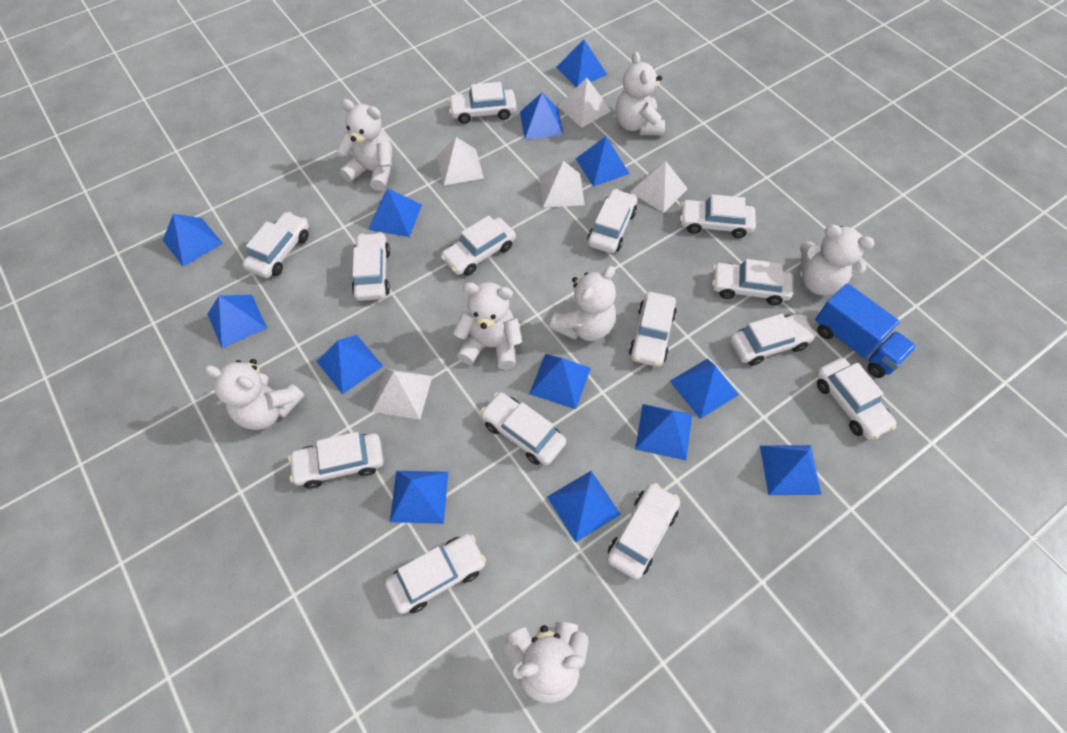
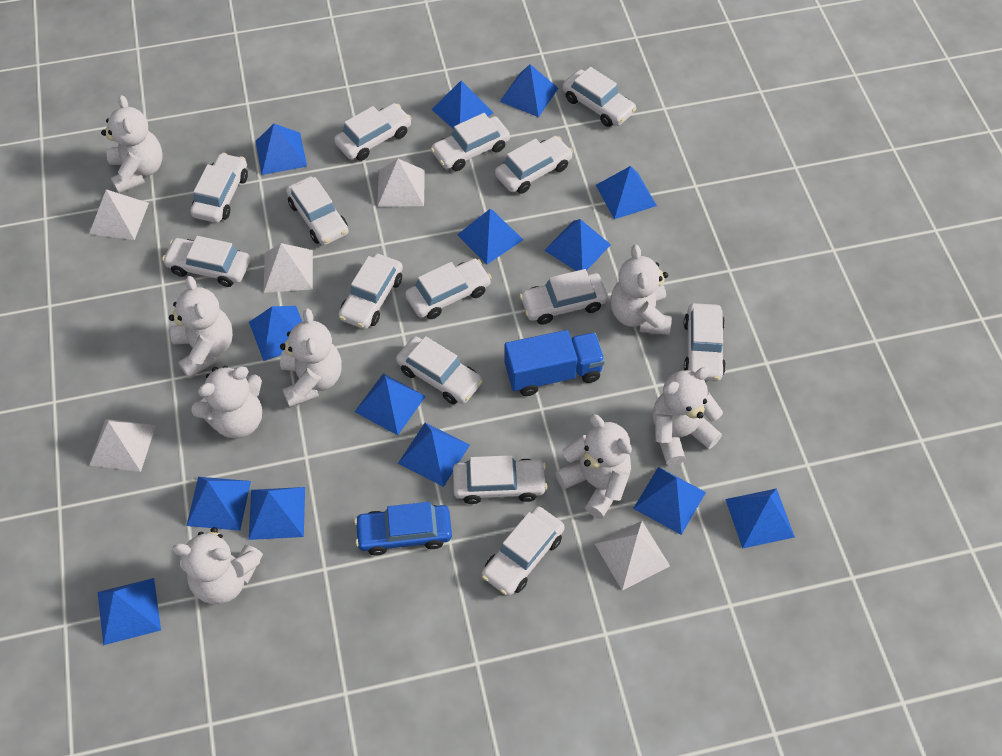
blue car: none = 0 -> [354,502,452,555] = 1
blue pyramid: [163,214,223,267] [208,295,267,348] [316,335,383,394] [368,188,422,237] [390,471,448,524] [520,93,564,139] [529,354,591,409] [547,471,621,542] [556,39,607,87] [576,136,630,186] [635,404,692,460] [670,358,739,419] [760,445,822,495] = 13 -> [98,578,161,645] [186,477,251,531] [249,306,302,361] [249,487,305,540] [256,124,307,175] [355,374,426,435] [398,423,470,487] [432,81,493,129] [457,209,523,264] [500,64,559,117] [544,219,611,271] [596,166,657,219] [633,467,706,535] [725,488,795,549] = 14
white teddy bear: [204,359,305,430] [336,99,392,191] [453,282,522,370] [501,622,589,703] [549,266,616,341] [615,51,665,135] [800,224,875,296] = 7 -> [101,95,162,194] [169,276,233,378] [172,527,263,604] [191,365,262,439] [280,309,342,407] [555,414,632,518] [611,245,672,335] [653,367,723,466] = 8

